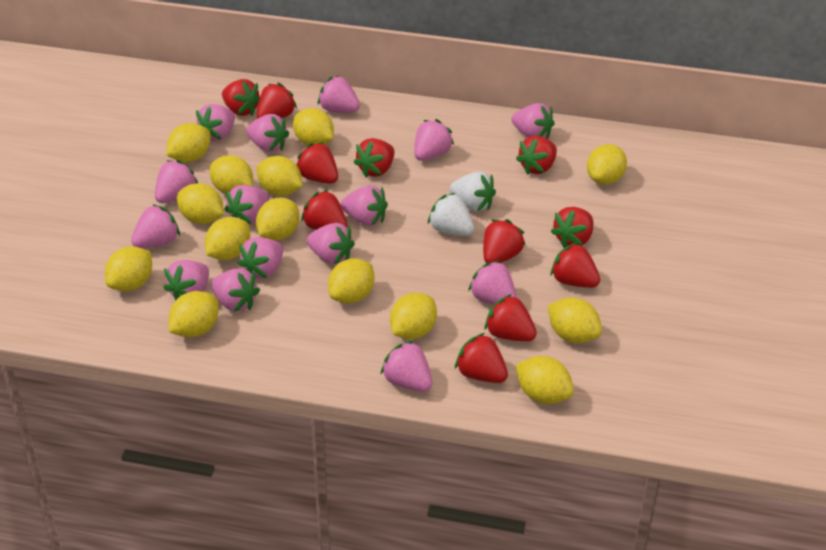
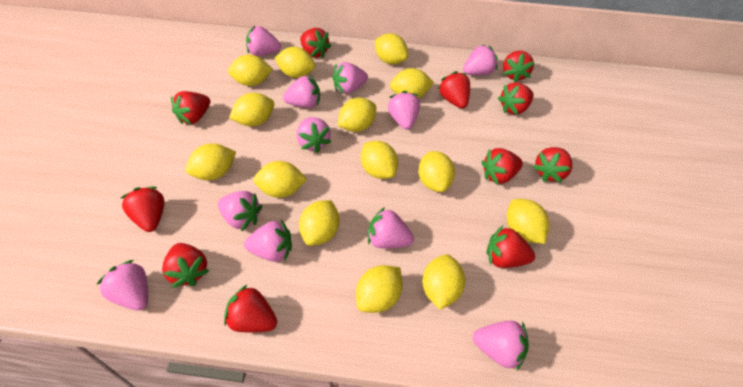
pink strawberry: [131,204,180,248] [155,160,198,203] [163,260,209,301] [196,104,235,141] [211,268,260,312] [225,185,269,225] [238,237,283,278] [246,114,289,152] [307,223,355,265] [318,76,360,113] [341,185,388,226] [380,340,432,392] [414,119,454,161] [468,260,517,305] [511,103,555,139] = 15 -> [96,260,148,311] [218,191,262,231] [244,220,292,262] [246,26,281,56] [283,75,320,108] [297,117,331,153] [332,62,368,94] [368,207,414,248] [388,91,420,130] [463,44,498,75] [473,321,529,370] = 11
white strawberry: [428,193,474,236] [450,172,496,212] = 2 -> none = 0

